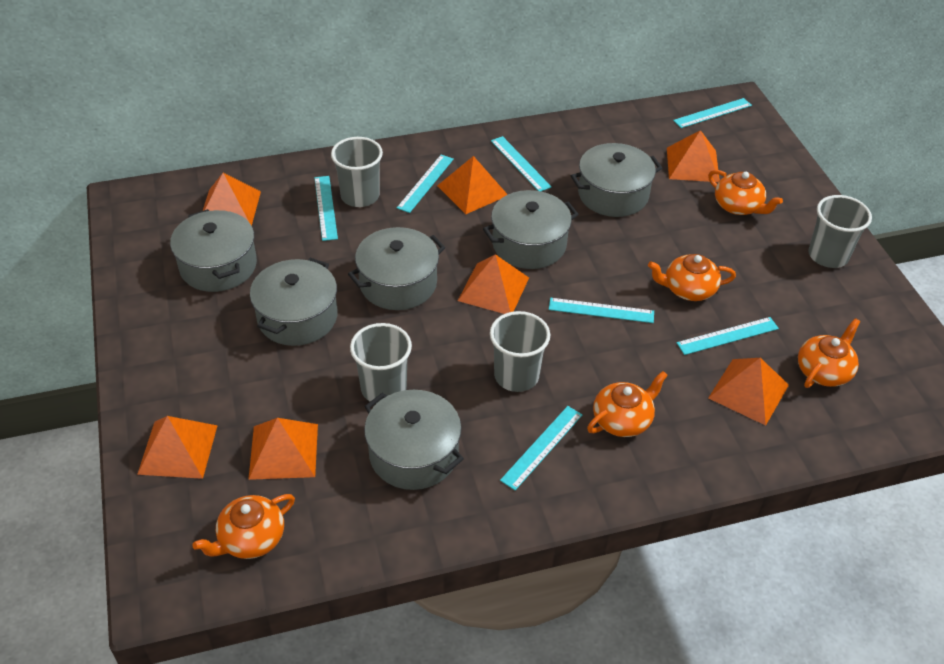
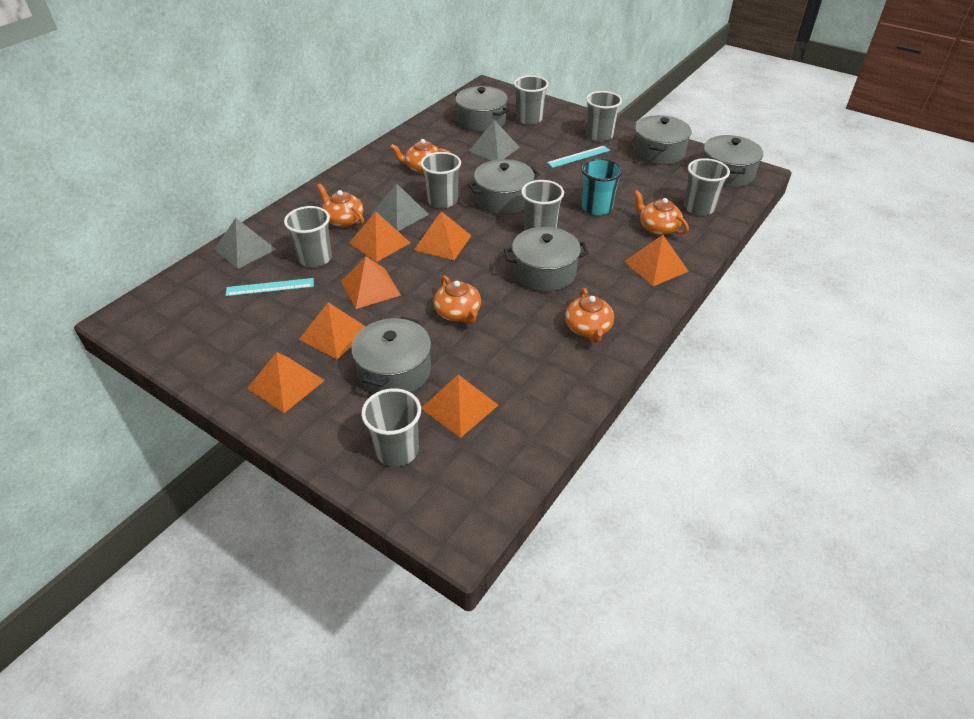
grey cup: [331,137,383,207] [350,323,412,404] [490,311,550,392] [808,195,872,268] = 4 -> [284,206,332,267] [361,388,421,467] [420,152,461,208] [514,75,549,125] [521,180,564,230] [586,91,622,142] [684,158,730,216] = 7
grey pyramid: none = 0 -> [214,218,276,269] [370,183,429,231] [468,120,520,160] = 3
turquoise cup: none = 0 -> [581,158,623,215] = 1
turquoise ruler: [314,176,338,241] [397,155,454,213] [491,136,552,191] [500,406,583,490] [549,298,654,323] [673,98,752,128] [677,317,779,355] = 7 -> [226,278,314,296] [547,146,610,168] = 2

